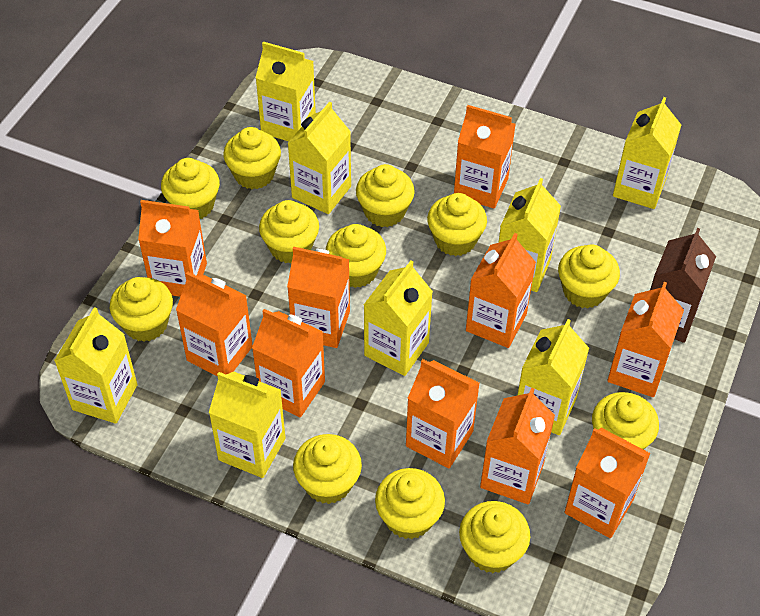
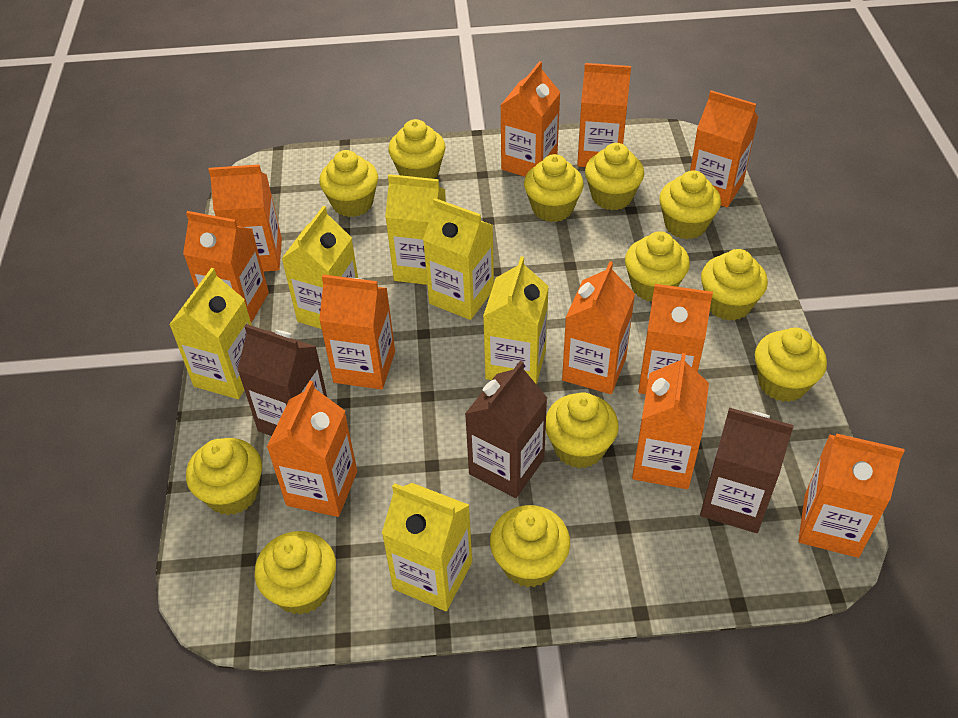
brown carton: [650,228,716,343] = 1 -> [237,324,327,436] [465,360,547,498] [700,408,794,533] = 3
orange carton: [138,200,207,297] [176,271,253,376] [252,309,325,417] [287,247,350,348] [406,359,480,468] [454,105,516,208] [466,233,536,348] [480,388,555,504] [564,428,651,538] [607,282,684,397] = 10 -> [183,211,269,323] [208,164,282,272] [267,381,357,517] [319,275,395,390] [500,61,560,177] [562,261,635,394] [577,63,631,167] [632,353,709,489] [638,284,713,394] [690,90,758,207] [798,433,904,558] = 11
yellow carton: [54,307,138,424] [209,372,286,478] [255,41,316,141] [288,102,351,214] [364,261,433,376] [498,178,561,292] [517,319,589,435] [613,97,681,209] = 8 -> [169,268,252,399] [281,206,358,329] [382,483,472,611] [385,174,446,285] [423,198,494,320] [483,256,549,385] = 6

